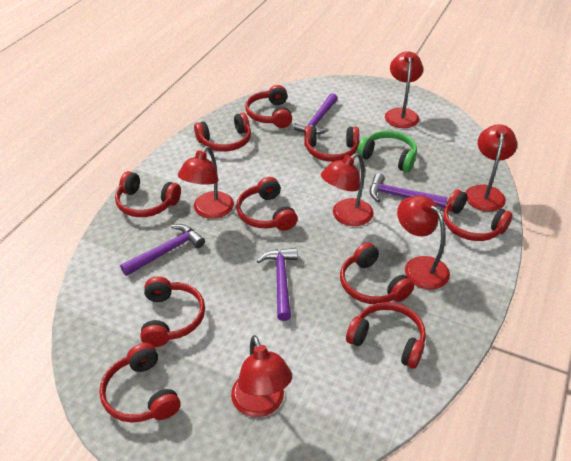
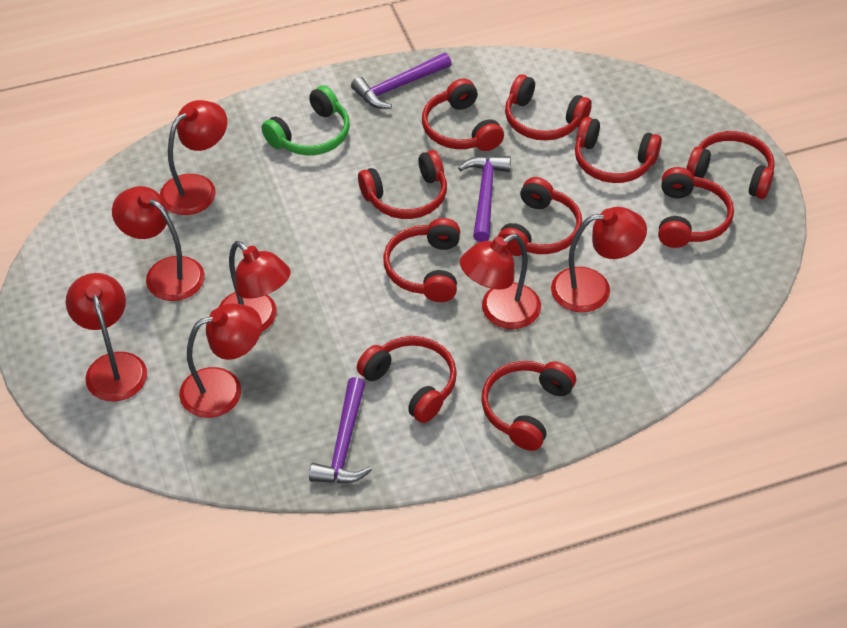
purple hammer: [120,224,205,276] [257,248,298,321] [294,93,338,134] [370,173,448,208] = 4 -> [309,377,372,483] [351,53,452,109] [458,156,511,242] = 3
red lamp: [178,146,234,219] [231,335,292,417] [321,153,374,226] [385,51,423,128] [397,196,450,289] [466,124,517,212] = 6 -> [66,273,147,401] [112,186,205,301] [160,100,227,215] [179,303,262,418] [219,241,291,332] [460,234,541,329] [551,207,647,312] = 7

